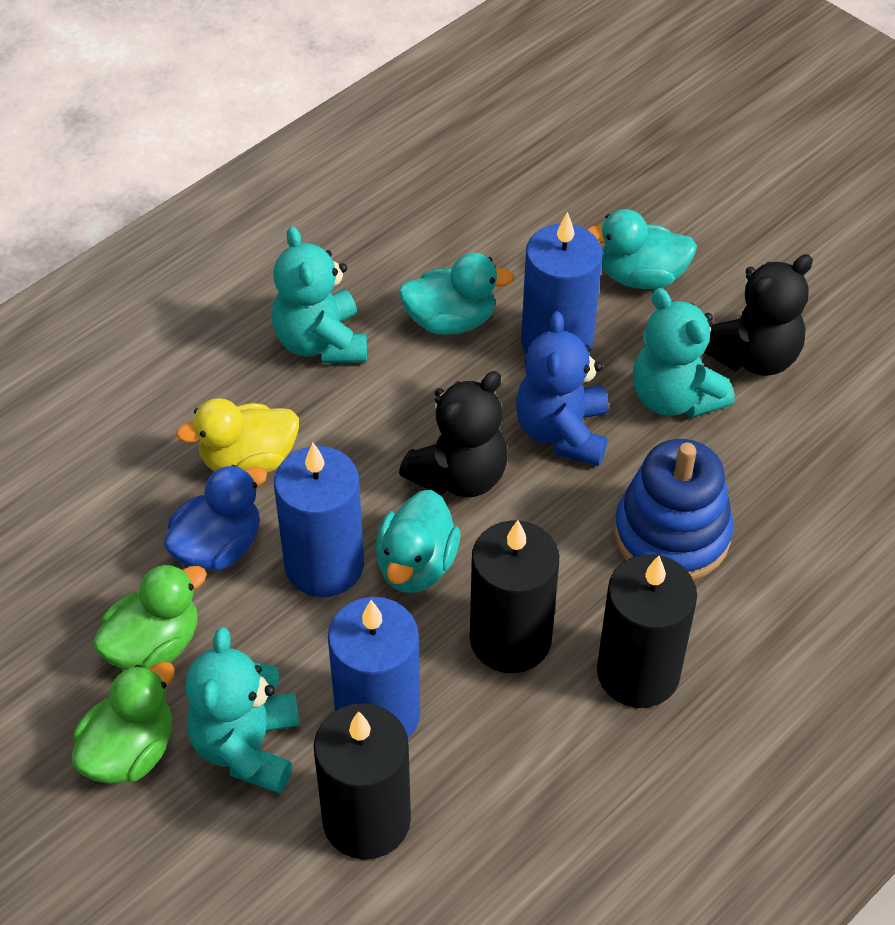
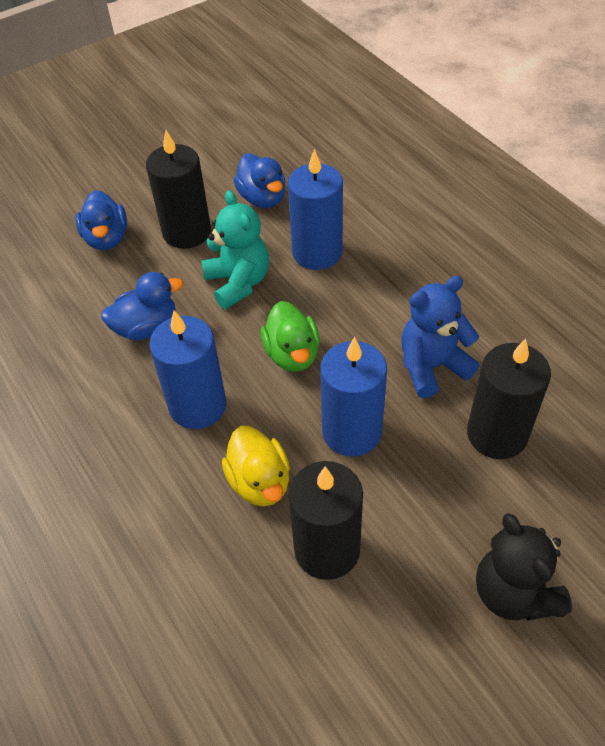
black teddy bear: [399,371,508,497] [704,254,813,376] = 2 -> [476,513,572,621] = 1
blue duck: [163,465,267,570] = 1 -> [76,190,127,250] [101,272,183,340] [234,153,286,208] = 3
blue stacking toy: [614,439,733,580] = 1 -> none = 0
green duck: [72,661,175,784] [93,563,207,670] = 2 -> [261,301,320,372] = 1
turquoise duck: [375,490,460,593] [398,253,514,335] [587,209,697,289] = 3 -> none = 0
turquoise teddy bear: [186,627,300,793] [272,226,367,364] [633,288,735,418] = 3 -> [202,190,269,309] = 1

